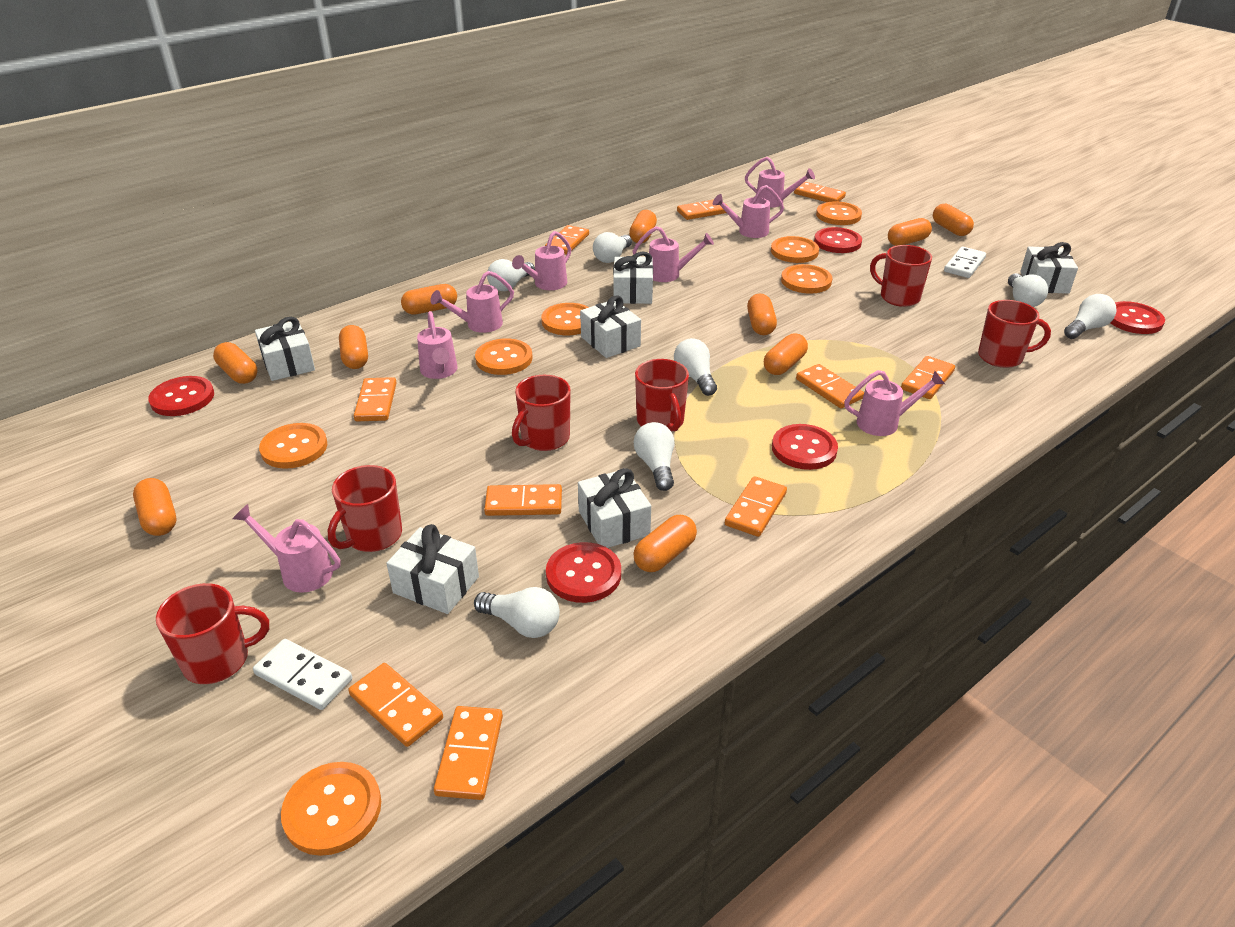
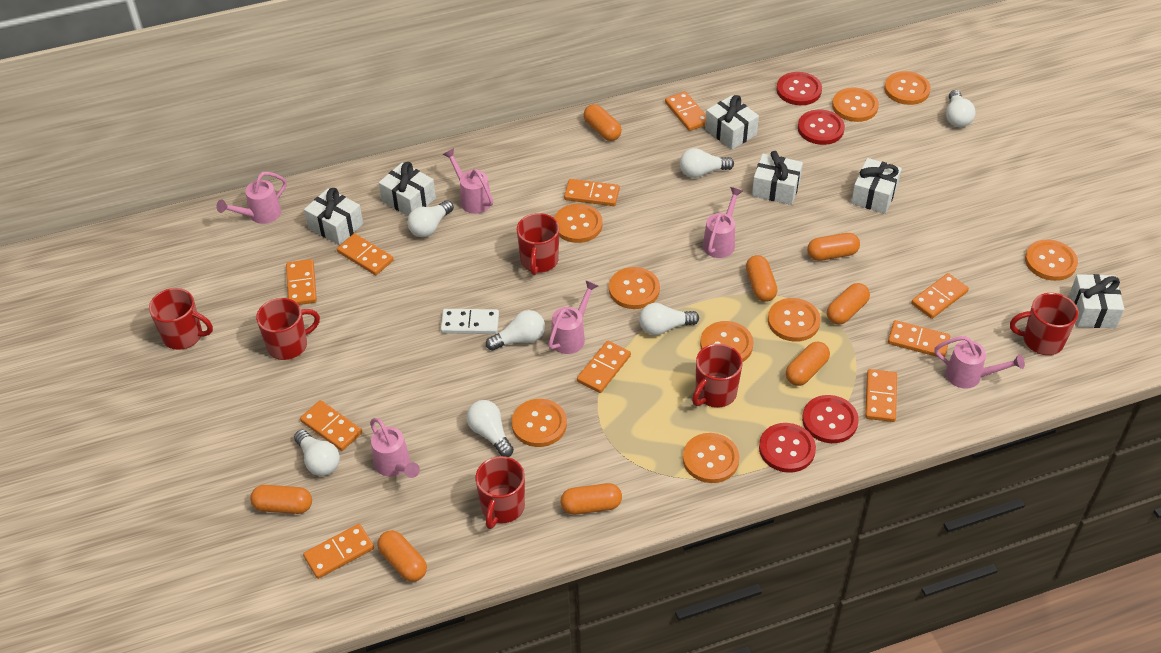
orange button: [259,423,327,469] [281,762,381,856] [475,338,533,375] [541,303,589,335] [771,236,819,263] [781,264,832,294] [816,201,862,225] = 7 -> [512,399,567,447] [554,204,603,243] [609,267,660,309] [683,433,740,483] [700,321,754,362] [768,298,821,342] [832,87,879,122] [884,71,931,105] [1025,240,1078,281] = 9
orange capsule: [133,478,176,536] [213,342,257,384] [339,325,368,369] [401,284,457,315] [629,210,657,243] [633,515,697,572] [747,293,777,335] [764,333,808,375] [888,218,932,246] [933,204,974,236] = 10 -> [250,485,312,514] [377,530,427,582] [561,483,622,515] [584,104,622,141] [746,255,778,302] [786,341,830,386] [807,233,860,261] [827,283,870,325] = 8
pink watering can: [233,504,340,593] [417,311,458,379] [430,271,514,333] [512,231,571,290] [632,226,714,282] [713,185,784,238] [745,157,815,208] [844,370,945,436] = 8 -> [217,172,287,224] [370,418,420,478] [443,148,493,214] [548,280,598,354] [703,187,743,258] [934,336,1025,389] = 6
red button: [148,376,214,416] [546,542,621,603] [772,424,838,470] [814,227,862,253] [1110,301,1165,334] = 5 -> [759,423,816,473] [776,72,822,105] [798,110,845,145] [802,395,859,443] = 4
white domino: [253,639,352,710] [944,247,986,278] = 2 -> [441,309,499,334] = 1

